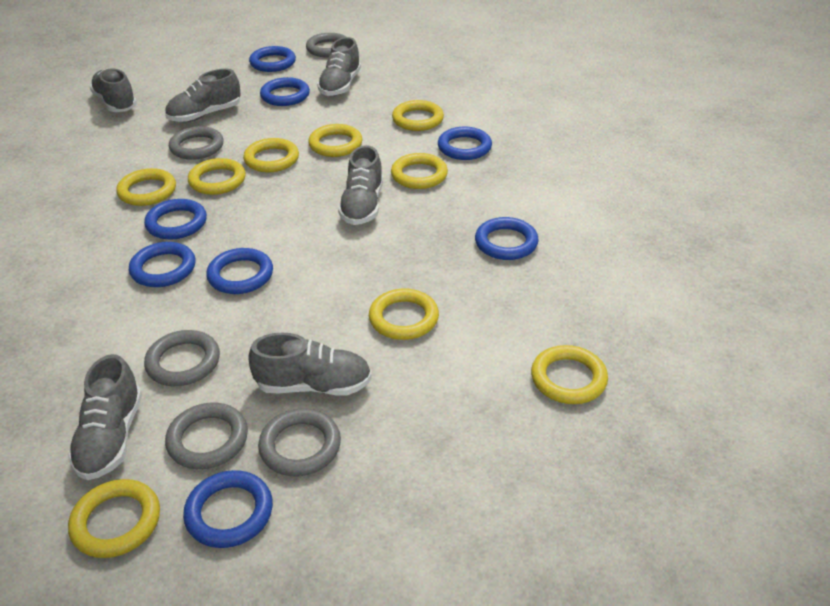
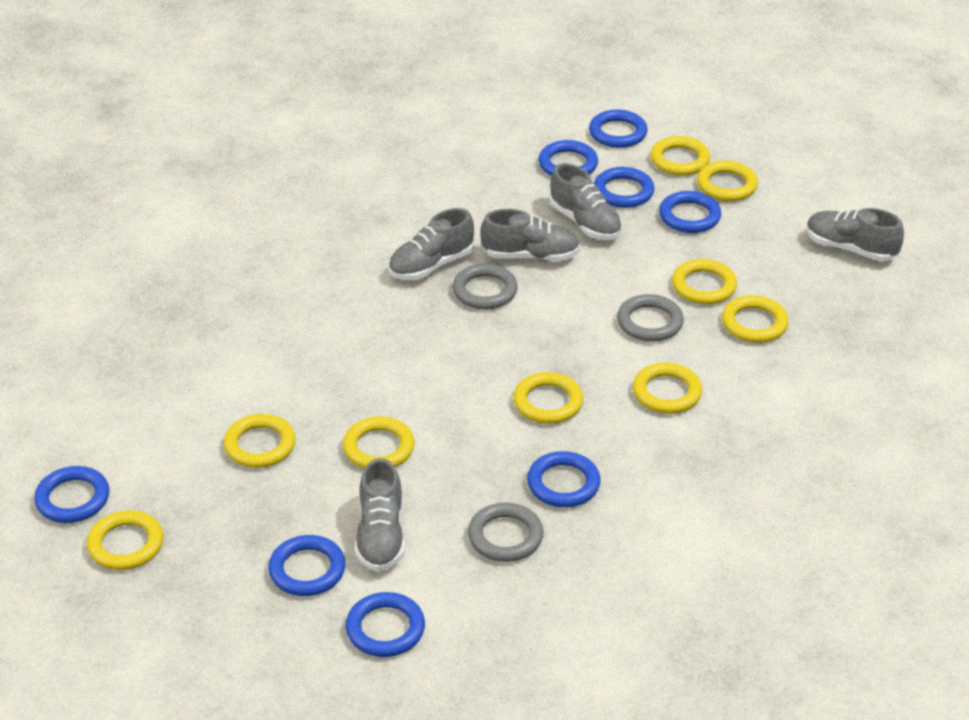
grey ring: [144,330,220,386] [165,403,248,469] [169,126,224,160] [258,409,341,476] [306,33,346,57] = 5 -> [453,264,518,309] [468,503,544,562] [617,294,684,342] = 3
grey shoe: [68,354,142,480] [90,68,137,112] [165,69,241,122] [248,333,372,396] [317,37,361,96] [338,145,383,225] = 6 -> [355,458,405,572] [388,208,474,280] [480,209,580,261] [550,163,622,240] [806,208,904,261] = 5

